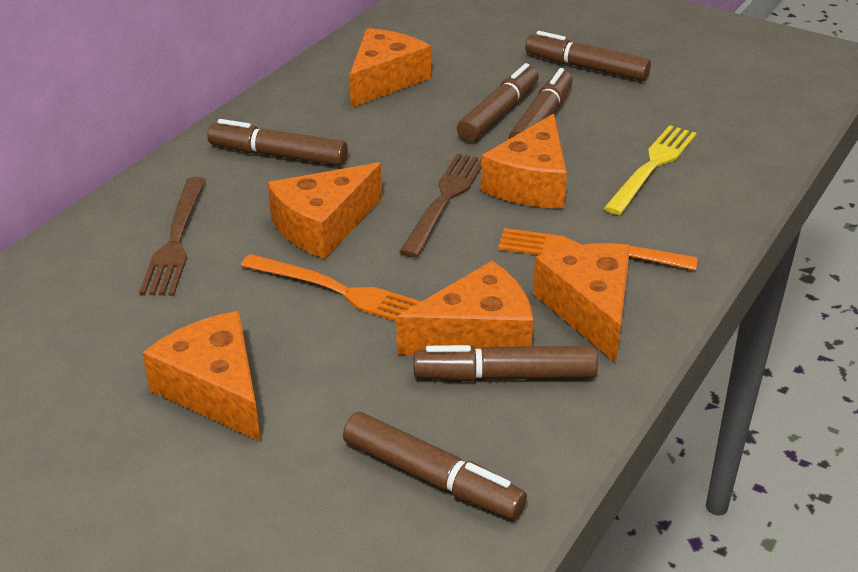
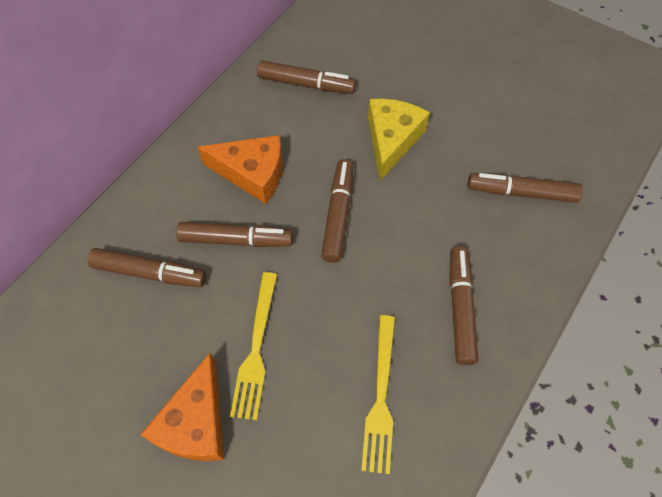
brown fork: [139,177,206,296] [400,153,481,258] = 2 -> none = 0
orange cheese: [142,311,261,442] [268,162,382,259] [349,28,431,108] [396,261,533,355] [480,114,567,208] [533,243,630,363] = 6 -> [140,353,224,461] [198,135,283,204] = 2
orange fork: [241,254,421,321] [498,228,697,271] = 2 -> none = 0
yellow cheese: none = 0 -> [368,99,430,181] = 1
yellow fork: [604,125,697,215] = 1 -> [230,272,277,420] [361,315,395,474] = 2

